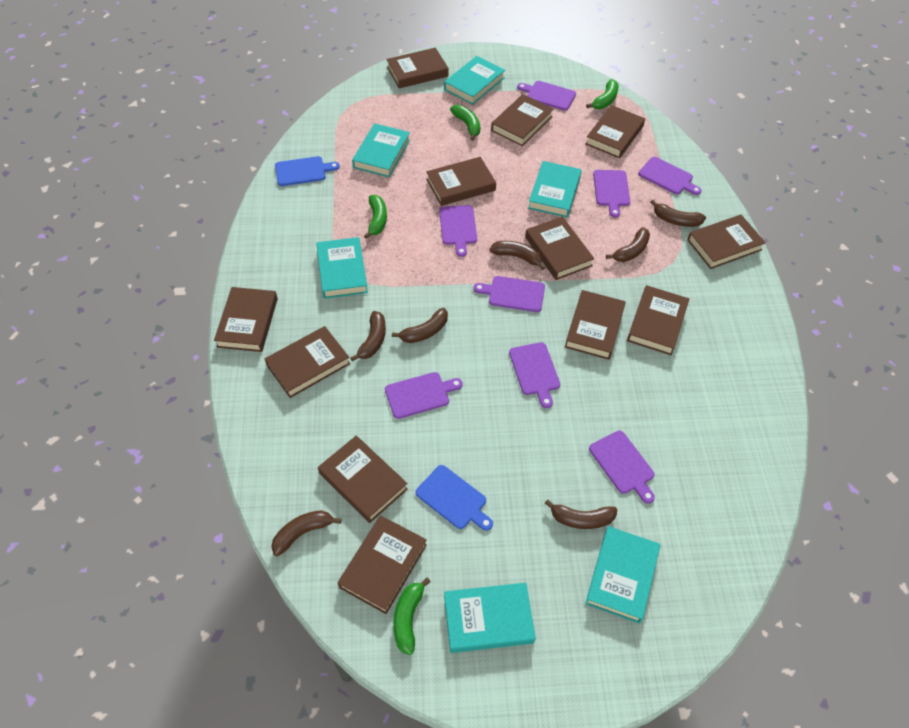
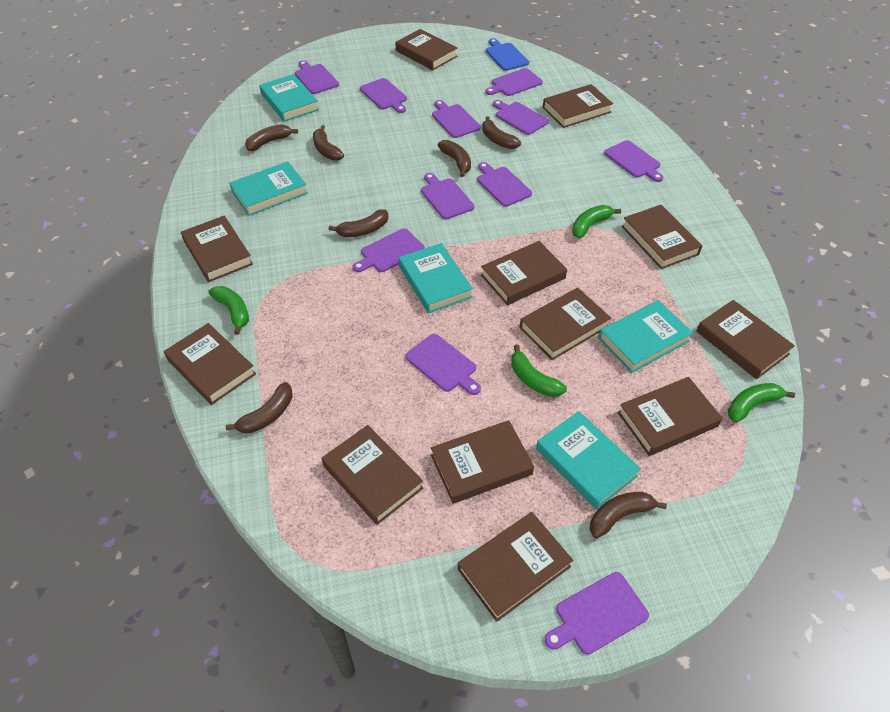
blue cutting board: [275,156,340,186] [416,465,493,531] = 2 -> [486,38,529,71] = 1
purple cutting board: [385,372,463,419] [439,205,477,257] [474,276,545,312] [509,342,560,408] [517,81,576,111] [589,430,655,504] [593,170,630,218] [638,157,702,195] = 8 -> [295,60,339,94] [353,228,425,272] [360,78,407,113] [405,334,481,395] [421,173,475,219] [432,100,481,138] [477,162,532,207] [485,68,543,96] [493,100,549,135] [545,572,649,655] [604,140,663,182] = 11
turquoise book: [316,237,368,299] [352,123,410,177] [444,56,505,105] [444,583,536,653] [528,161,582,218] [585,526,661,623] = 6 -> [229,161,308,216] [259,74,319,122] [399,243,473,313] [536,411,641,509] [598,300,693,373] = 5

